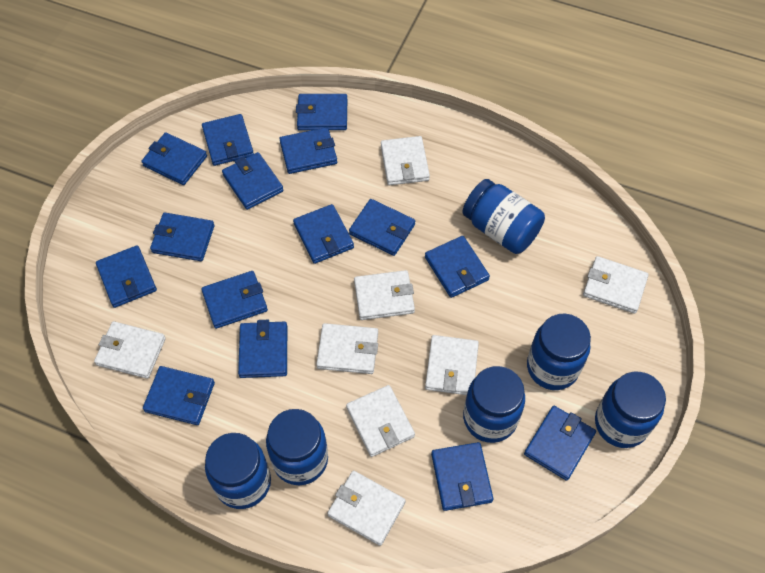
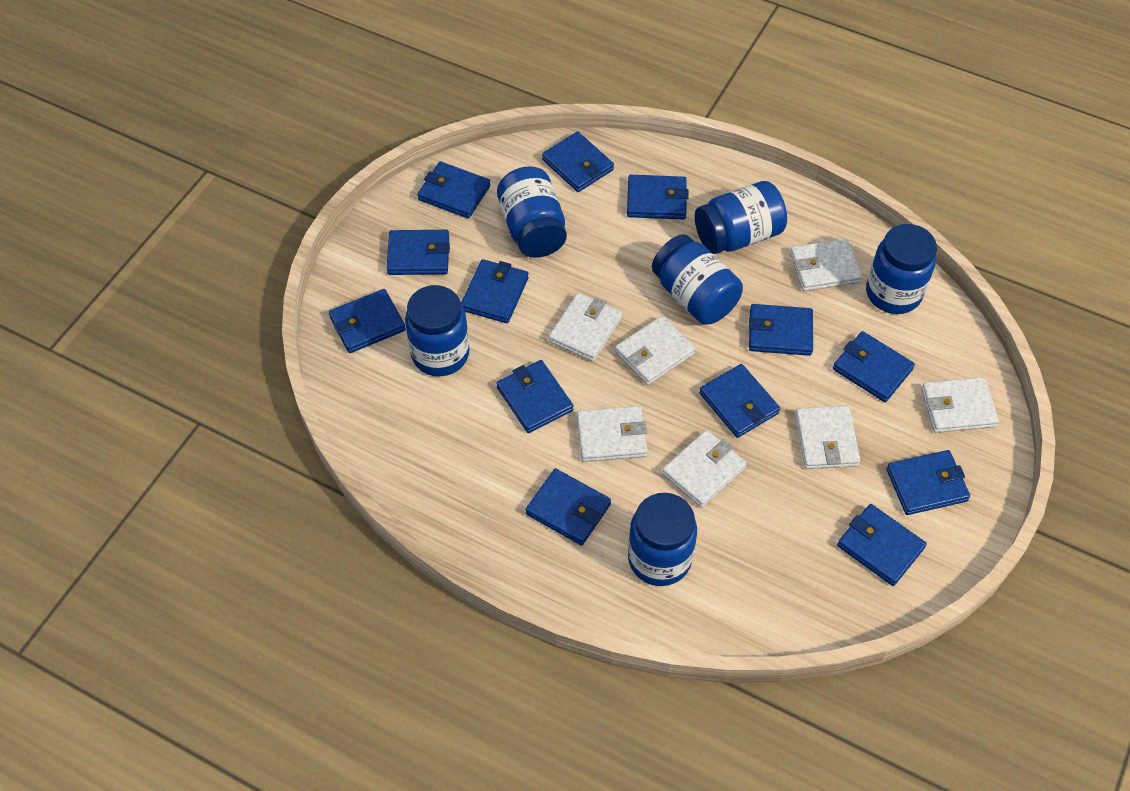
blue wallet: [96,245,157,308] [141,132,207,185] [143,366,215,425] [150,213,215,261] [201,271,268,329] [202,114,254,166] [222,152,284,210] [238,320,287,378] [280,127,337,174] [293,204,354,264] [296,94,347,131] [349,199,415,256] [425,236,490,298] [431,442,493,511] [524,406,596,481] = 15 -> [329,289,406,353] [386,230,450,275] [417,161,490,218] [461,259,529,323] [496,360,573,433] [525,468,611,546] [542,131,614,192] [627,175,689,220] [699,364,780,438] [749,304,813,356] [833,331,915,402] [837,504,927,586] [886,450,970,515] = 13
white wallet: [94,321,166,379] [316,323,378,374] [328,471,406,546] [346,385,415,457] [354,270,415,320] [381,136,430,185] [425,335,479,395] [583,256,649,314] = 8 -> [549,293,622,362] [577,406,648,462] [615,316,696,385] [662,430,747,508] [790,239,862,291] [795,406,860,469] [921,377,999,433] = 7

